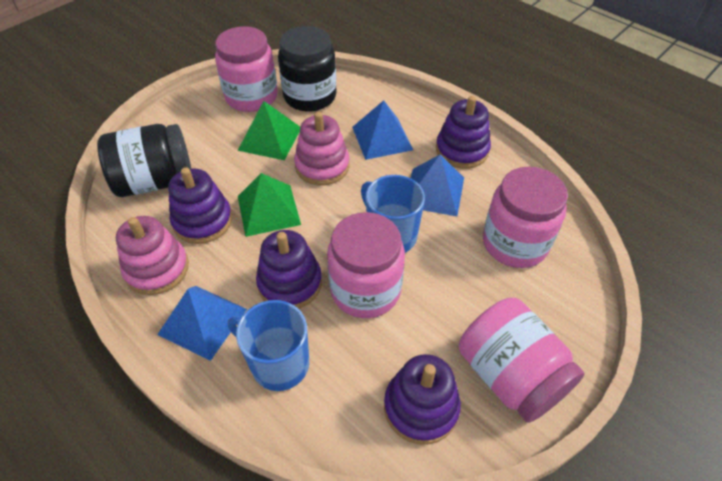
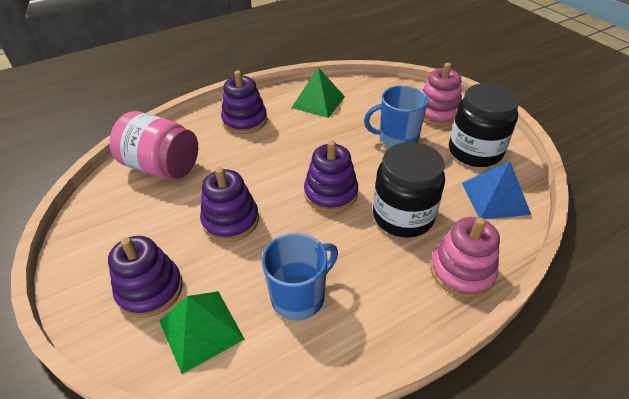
blue pyramid: [157,286,247,361] [352,100,413,160] [411,155,464,216] = 3 -> [462,161,531,219] = 1
pink jar: [215,26,278,112] [327,212,405,318] [459,298,584,423] [483,167,568,268] = 4 -> [110,111,198,179] = 1

